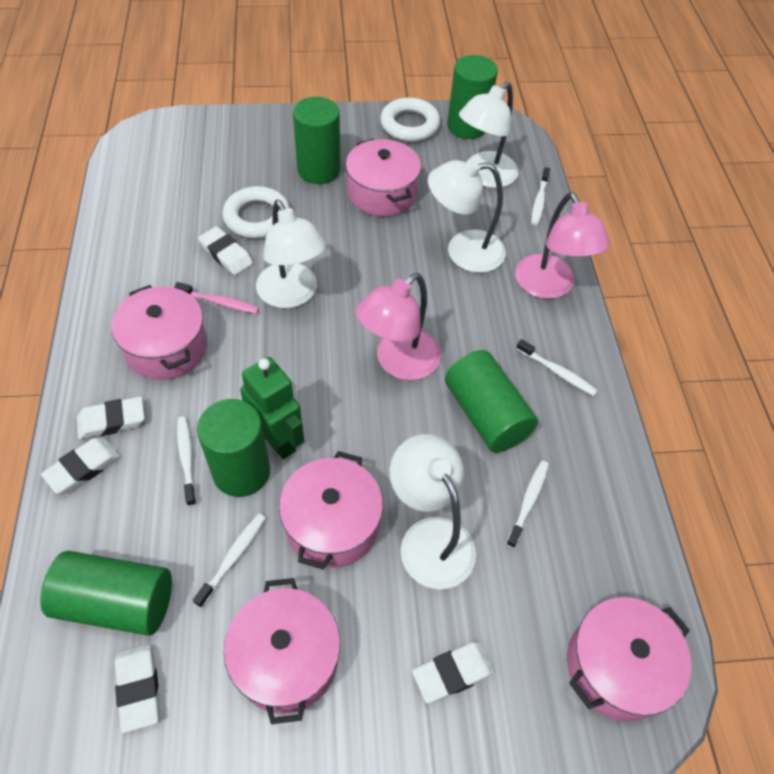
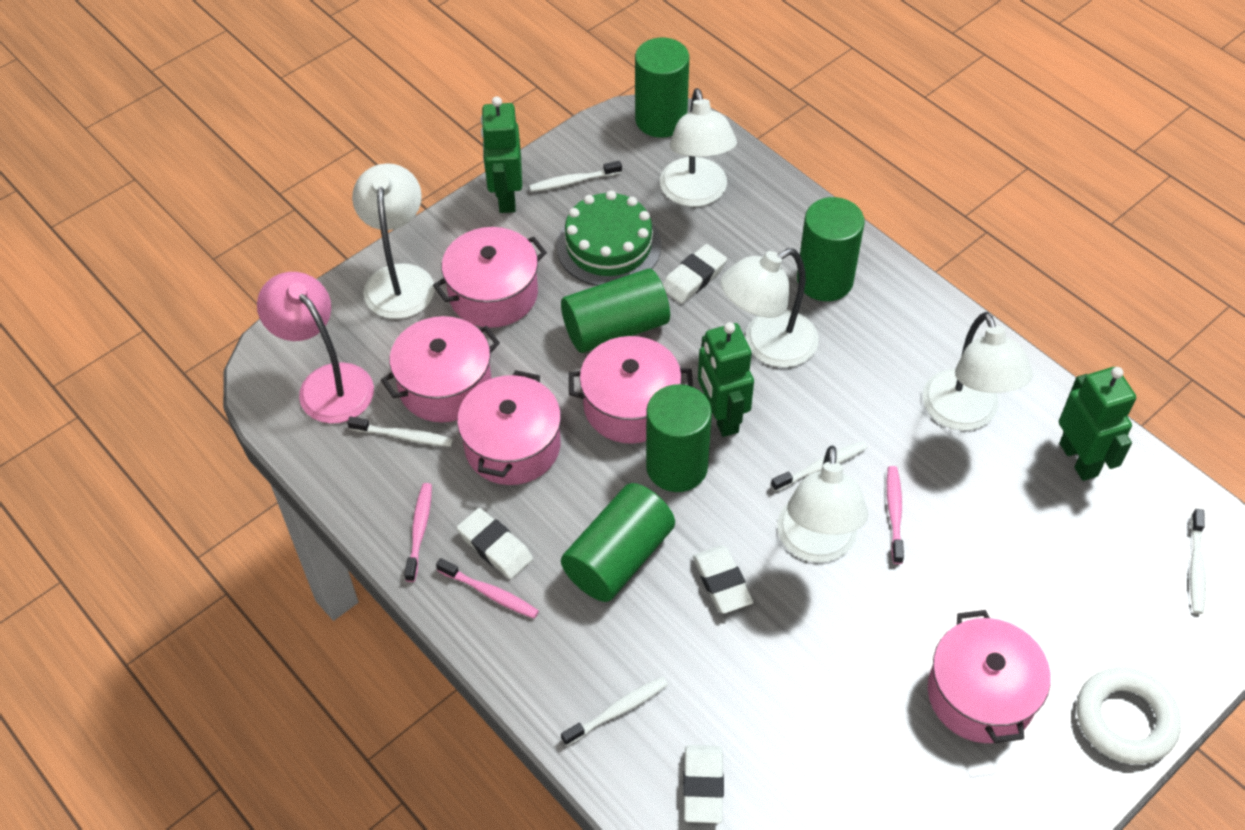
green cake: none = 0 -> [556,191,661,286] = 1
green robot: [240,357,304,459] = 1 -> [481,96,522,213] [698,322,754,437] [1059,367,1136,481] = 3
pink lamp: [356,273,441,380] [515,192,610,299] = 2 -> [257,272,374,424] = 1
pink toothbrush: [174,282,259,314] = 1 -> [404,483,432,582] [436,558,539,619] [887,466,904,564] = 3
white eraser: [41,438,120,494] [77,397,145,439] [115,644,160,733] [198,226,253,275] [412,642,495,704] = 5 -> [457,508,533,579] [663,244,727,304] [683,745,724,823] [693,545,753,614] = 4
white lamp: [256,200,326,308] [390,434,476,589] [428,158,506,273] [459,82,519,188] = 4 -> [352,163,435,319] [660,88,737,207] [721,248,819,368] [777,445,868,562] [923,312,1033,431] = 5
white ring: [222,186,290,239] [380,97,440,142] = 2 -> [1077,667,1181,764] = 1

